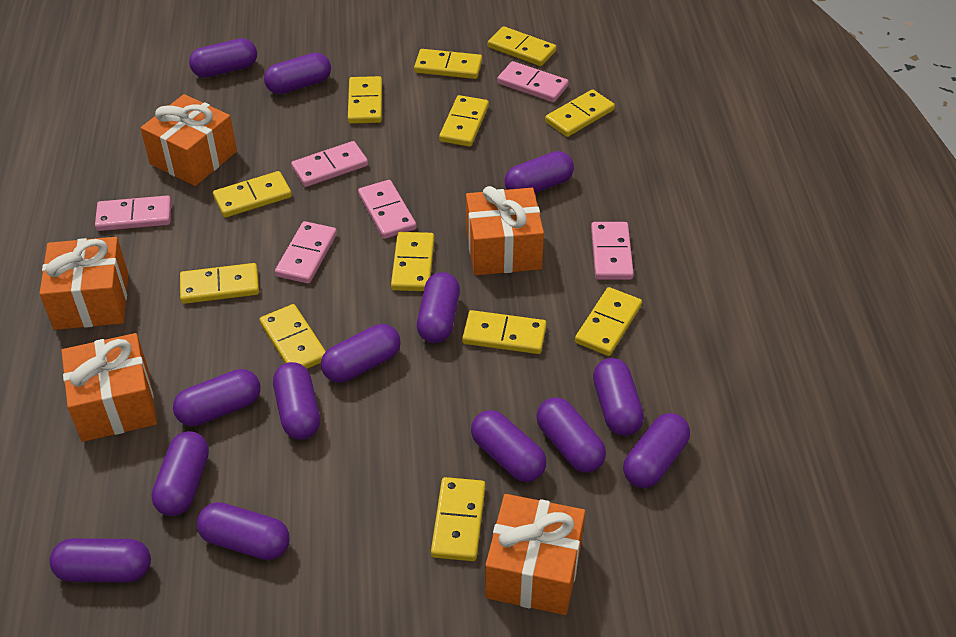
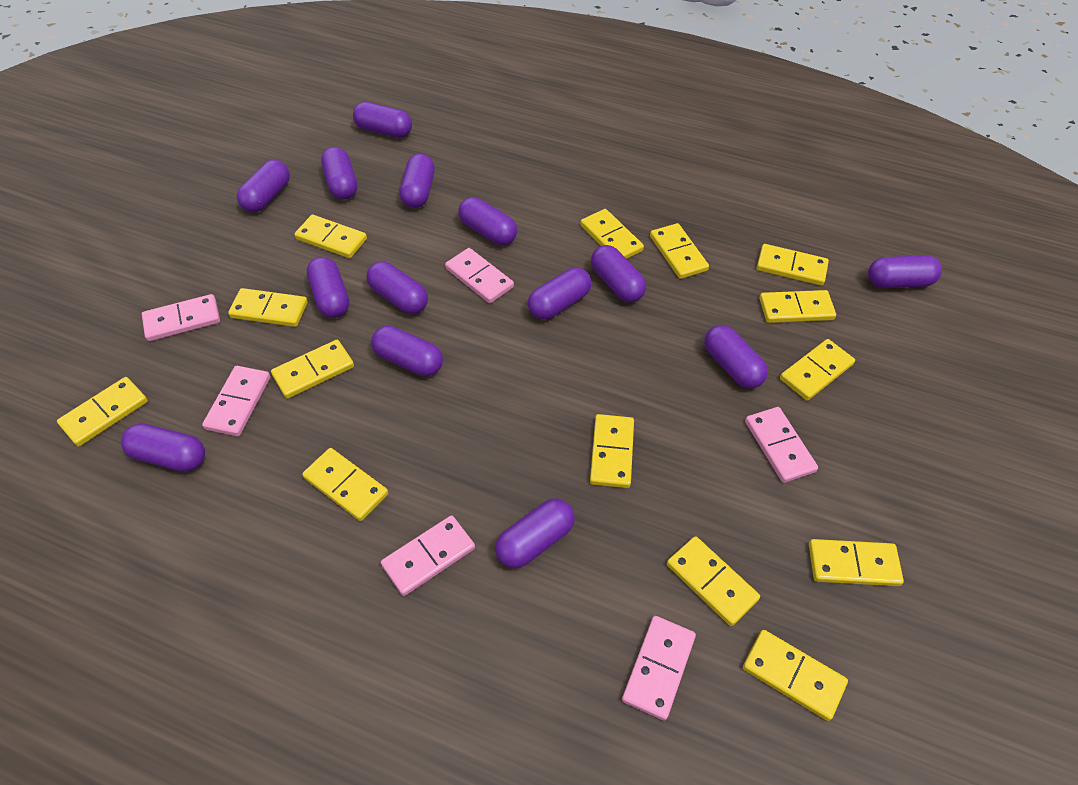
orange gift: [40,237,128,330] [61,333,157,442] [140,94,237,186] [466,186,544,275] [485,494,585,615] = 5 -> none = 0
yellow domino: [180,263,259,304] [213,171,292,218] [260,304,326,369] [348,76,382,124] [391,232,434,291] [414,49,482,79] [431,477,486,561] [439,95,489,147] [462,310,547,354] [488,26,556,66] [545,89,615,137] [575,287,642,356] = 12 -> [57,377,148,447] [228,288,308,327] [271,340,354,399] [294,215,367,258] [302,448,388,521] [581,209,644,259] [590,414,634,488] [650,223,709,279] [667,536,760,626] [743,630,848,721] [757,244,829,286] [760,290,836,323] [780,339,855,401] [809,539,904,586] = 14

